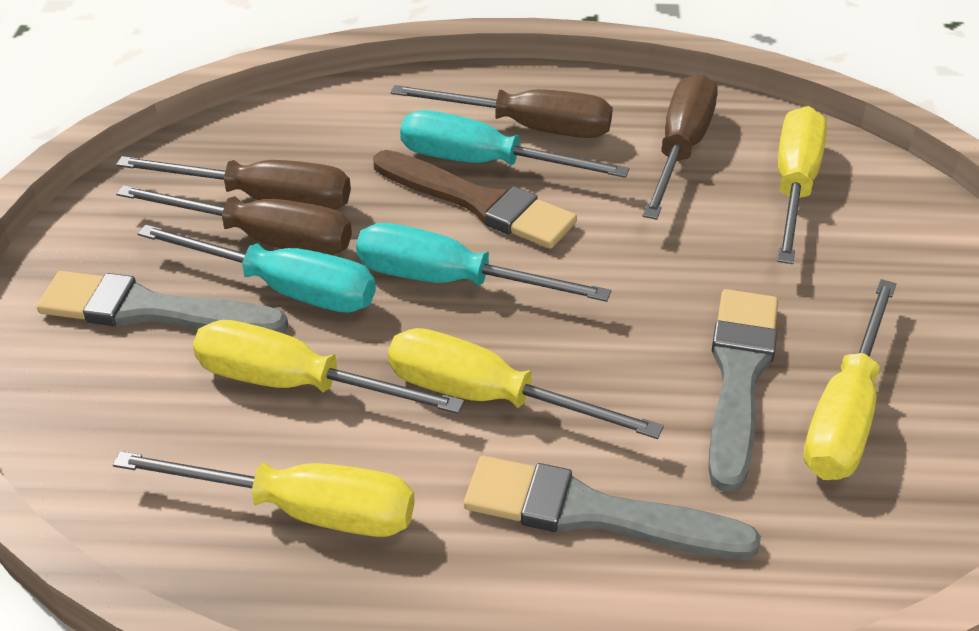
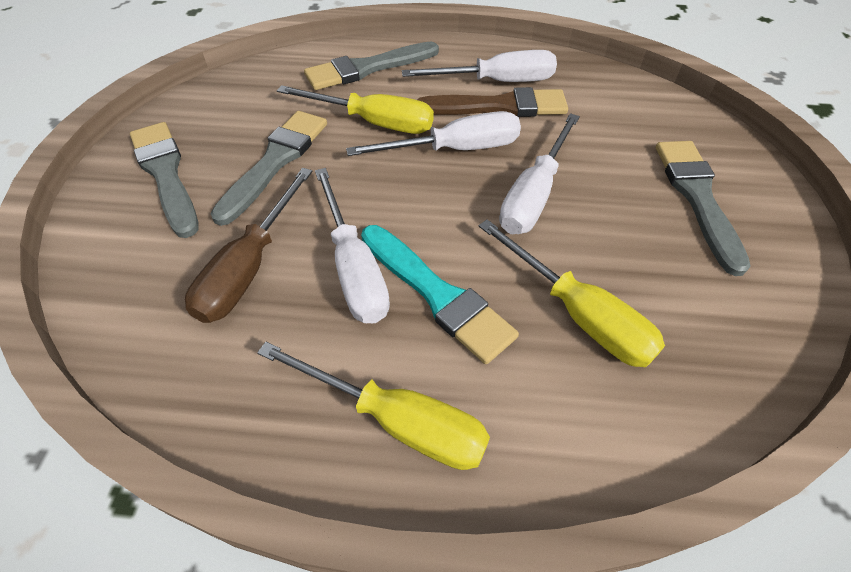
brown screwdriver: [116,156,351,210] [116,185,352,255] [390,85,613,138] [643,74,718,220] = 4 -> [185,168,313,323] = 1
grey brush: [37,271,288,333] [464,456,761,559] [708,289,778,492] = 3 -> [130,122,198,238] [210,111,327,226] [304,41,439,90] [656,141,751,276] = 4
turquoise brush: none = 0 -> [361,225,519,364] = 1
turquoise screwdriver: [137,225,376,313] [356,223,611,302] [400,110,630,178] = 3 -> none = 0
white screwdriver: none = 0 -> [315,168,390,323] [346,111,521,156] [402,50,557,82] [499,113,580,234] = 4
yellow screwdriver: [113,451,415,537] [193,320,464,414] [388,328,664,439] [777,106,827,264] [804,279,896,480] = 5 -> [257,342,490,470] [277,85,434,134] [479,219,665,367] = 3

